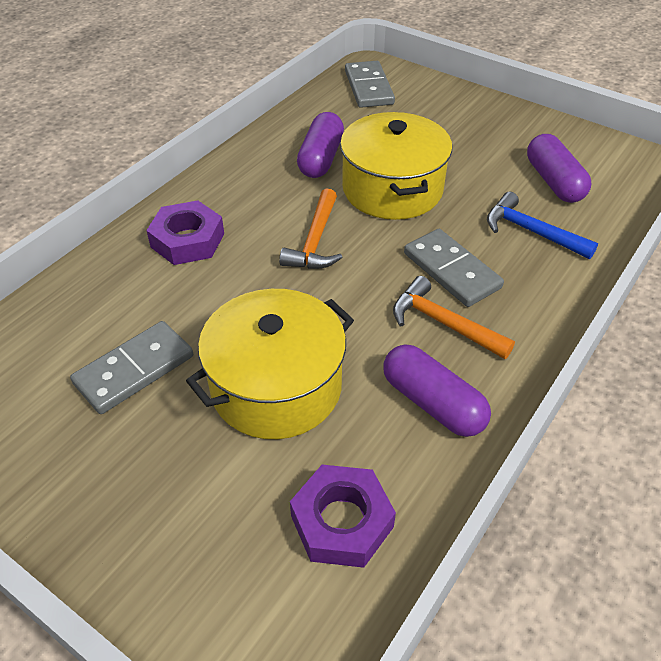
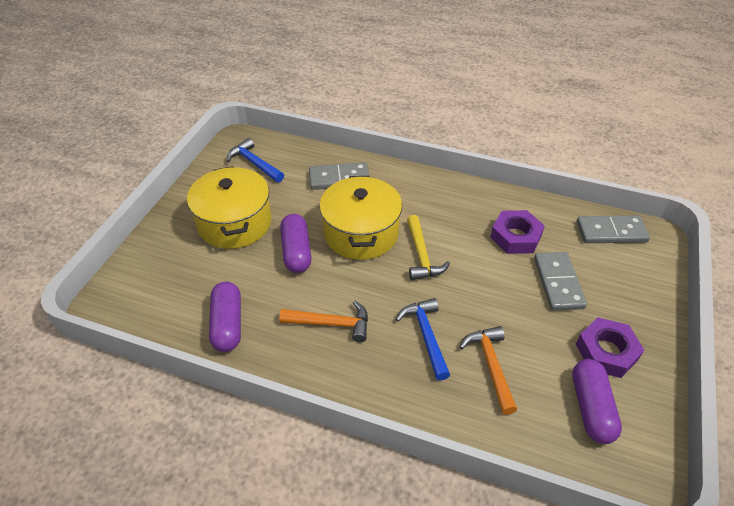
blue hammer: [487,192,598,259] = 1 -> [227,138,284,182] [395,298,450,381] = 2
yellow hammer: none = 0 -> [407,215,450,280] = 1

